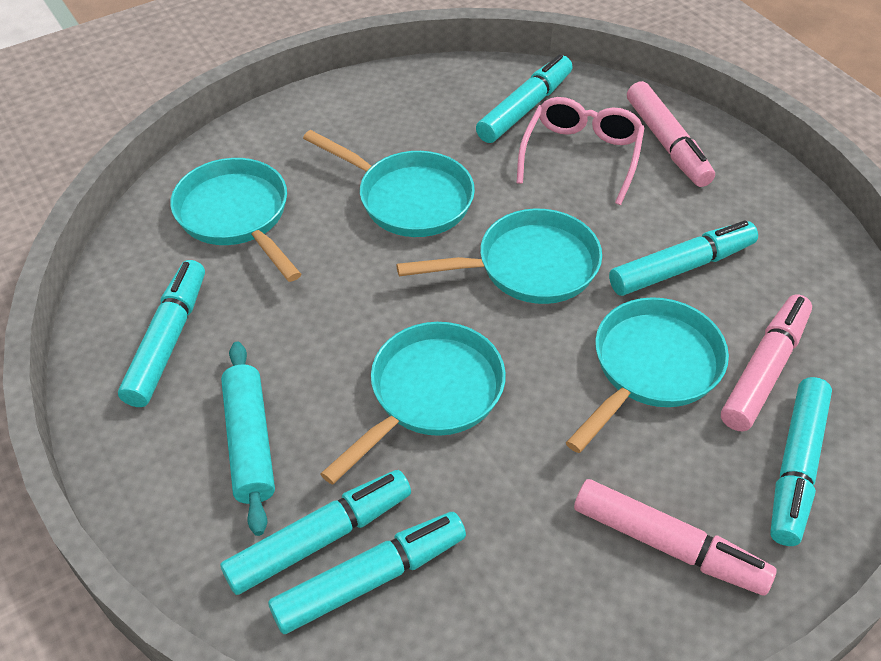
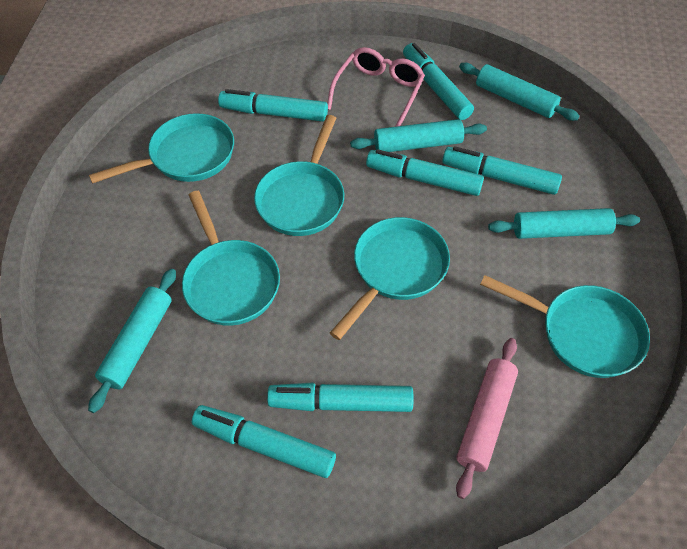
pink marker: [574,479,777,596] [627,81,715,187] [721,294,812,431] = 3 -> none = 0
pink rolling pin: none = 0 -> [456,338,518,499] = 1
turquoise rolling pin: [221,342,275,536] = 1 -> [88,269,176,413] [350,119,487,152] [459,63,580,121] [488,208,640,239] = 4

